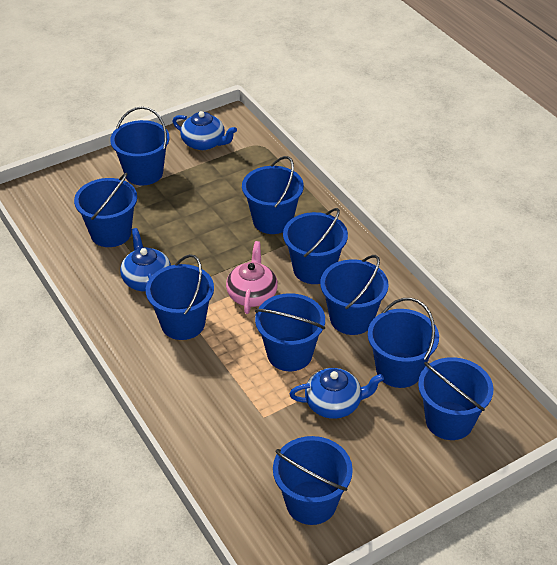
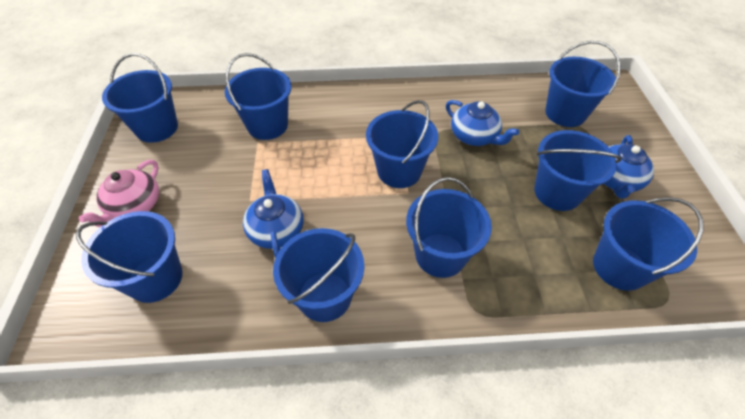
blue bucket: [74,173,137,247] [110,107,170,186] [146,254,214,340] [242,156,304,234] [255,293,325,371] [273,436,353,525] [283,208,348,284] [320,255,388,335] [368,298,439,388] [418,357,493,440] = 10 -> [76,211,183,303] [102,53,178,143] [225,53,291,140] [273,228,364,322] [366,100,438,188] [406,177,492,278] [534,130,622,211] [545,41,621,127] [593,197,703,291] = 9

